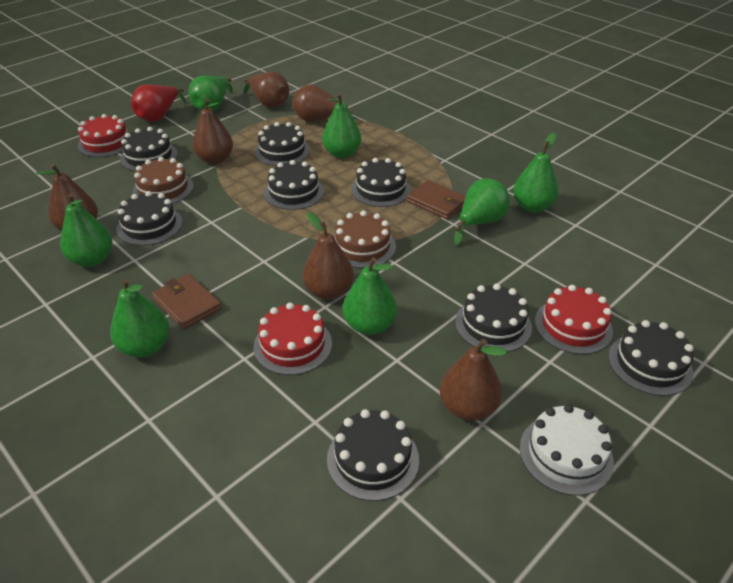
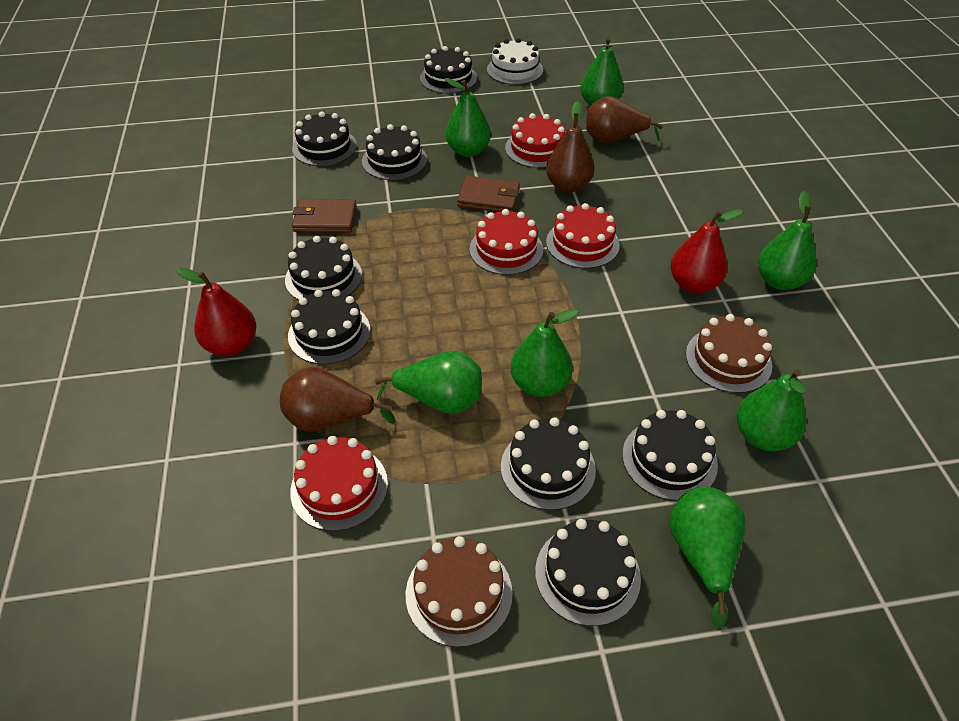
brown pear: [36,164,98,231] [192,98,233,164] [244,72,289,108] [293,84,353,122] [302,212,354,300] [440,339,507,421] = 6 -> [280,367,395,432] [546,101,595,193] [586,96,663,143] = 3
red cake: [78,114,130,157] [253,303,332,375] [535,285,613,354] = 3 -> [290,436,388,531] [469,209,543,275] [505,113,565,168] [546,203,620,269] = 4
red pear: [131,85,186,122] = 1 -> [176,268,256,356] [670,209,743,293] = 2

